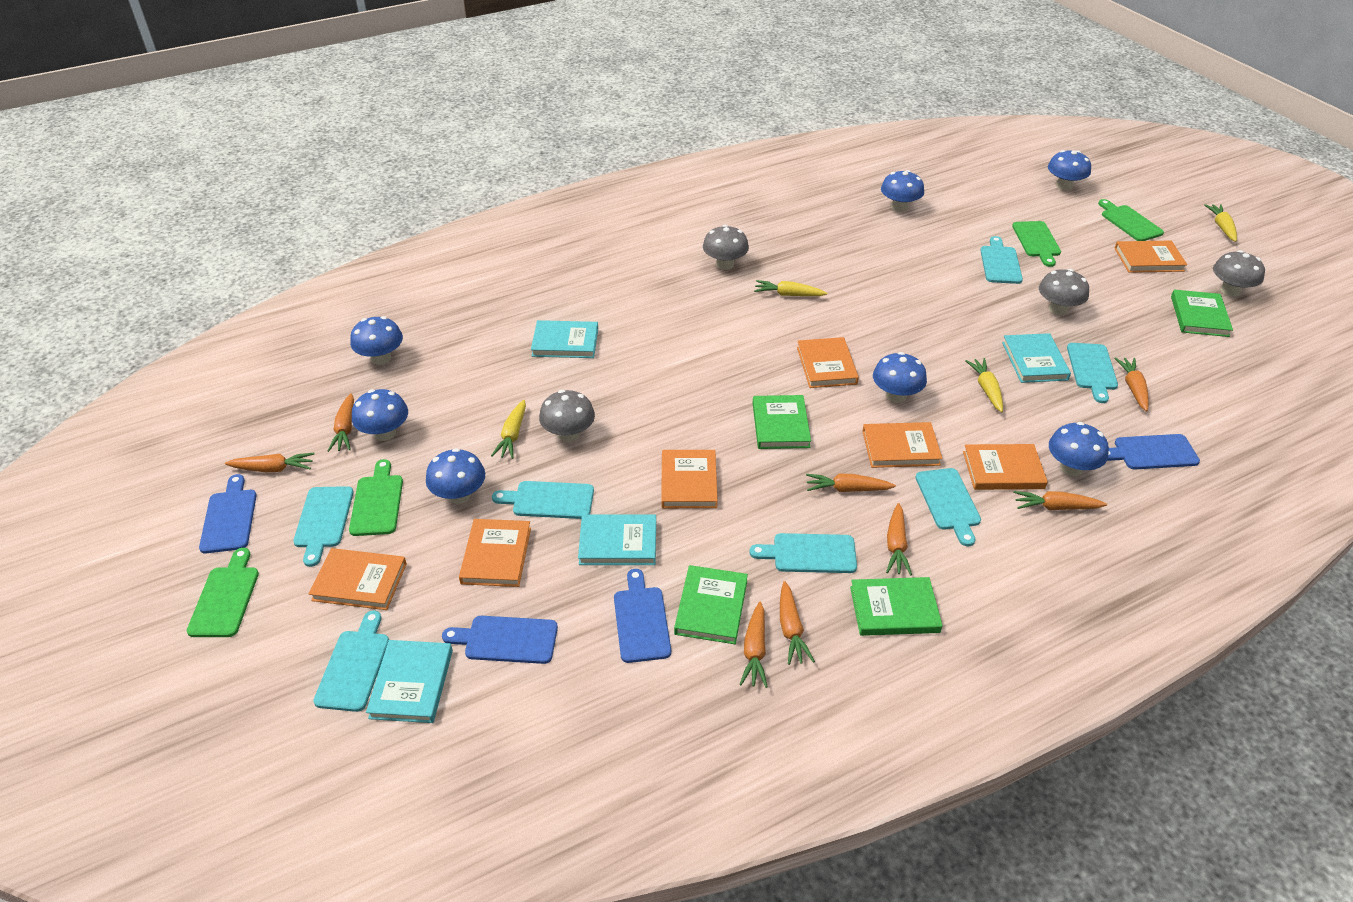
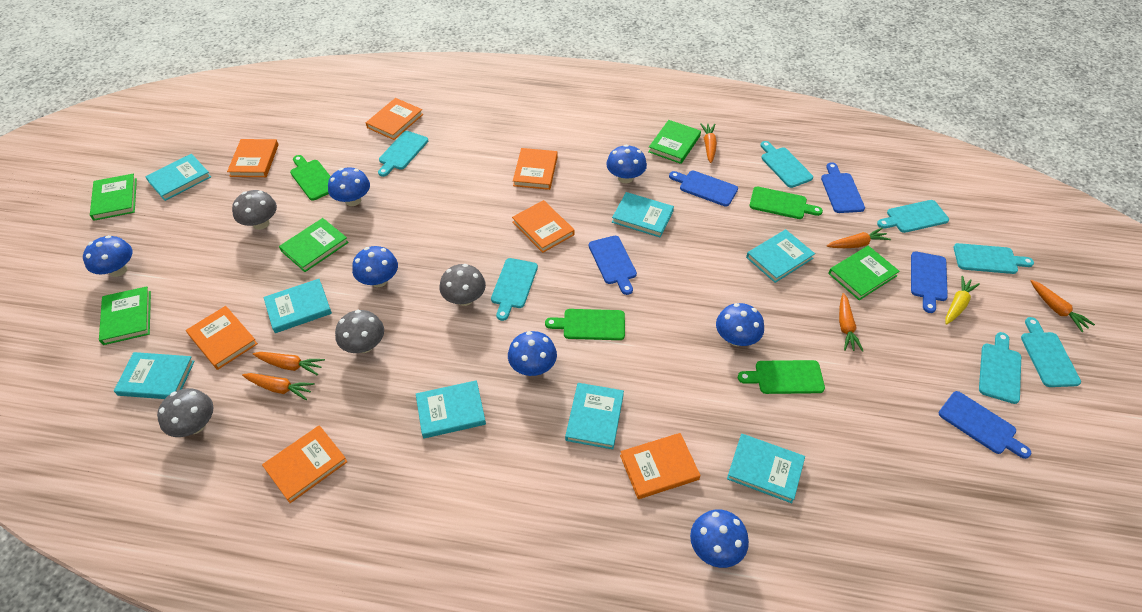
blue cutting board: [199,474,257,553] [442,616,558,664] [614,569,671,663] [1107,434,1200,469] = 4 -> [589,236,637,295] [669,171,738,207] [821,162,865,213] [911,251,948,313] [939,391,1031,459] = 5
green book: [674,565,748,644] [753,395,811,449] [850,577,943,636] [1171,290,1233,337] = 4 -> [90,174,137,221] [99,286,151,345] [279,218,349,272] [648,120,701,164] [828,246,900,300] = 5
orange carrot: [225,453,314,472] [328,393,354,452] [739,601,768,688] [780,581,815,665] [806,474,896,492] [886,503,912,576] [1014,491,1107,510] [1114,358,1149,411] = 8 -> [242,373,315,400] [253,352,325,376] [700,123,717,163] [827,228,891,248] [839,293,863,352] [1031,280,1095,332] = 6
turquoise book: [366,640,453,723] [531,320,598,358] [578,514,656,565] [1002,333,1071,383] = 4 -> [114,352,195,399] [145,154,211,201] [263,279,332,333] [416,380,486,439] [565,383,624,449] [612,192,674,238] [727,434,805,503] [746,229,815,283] = 8
yellow carrot: [491,400,526,459] [754,280,827,296] [965,358,1003,412] [1204,204,1237,242] = 4 -> [945,276,980,325] = 1

